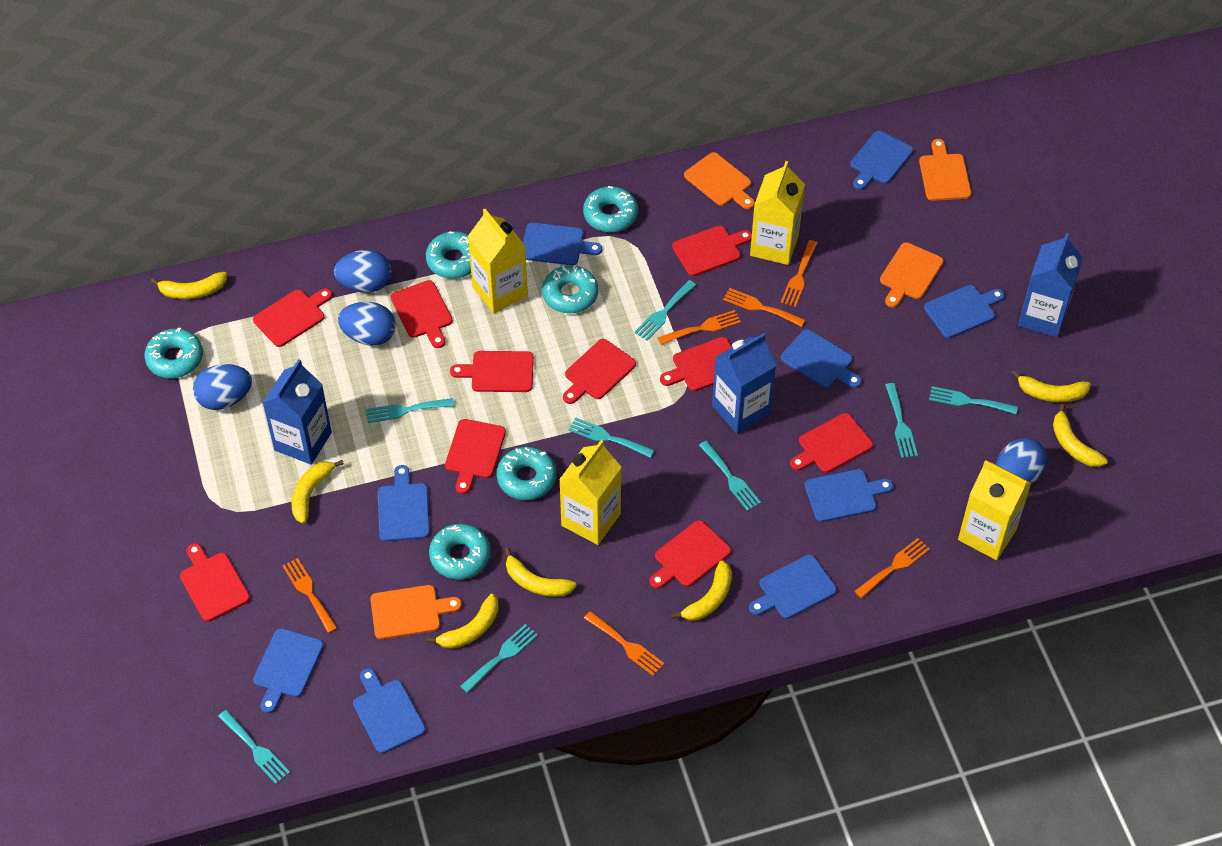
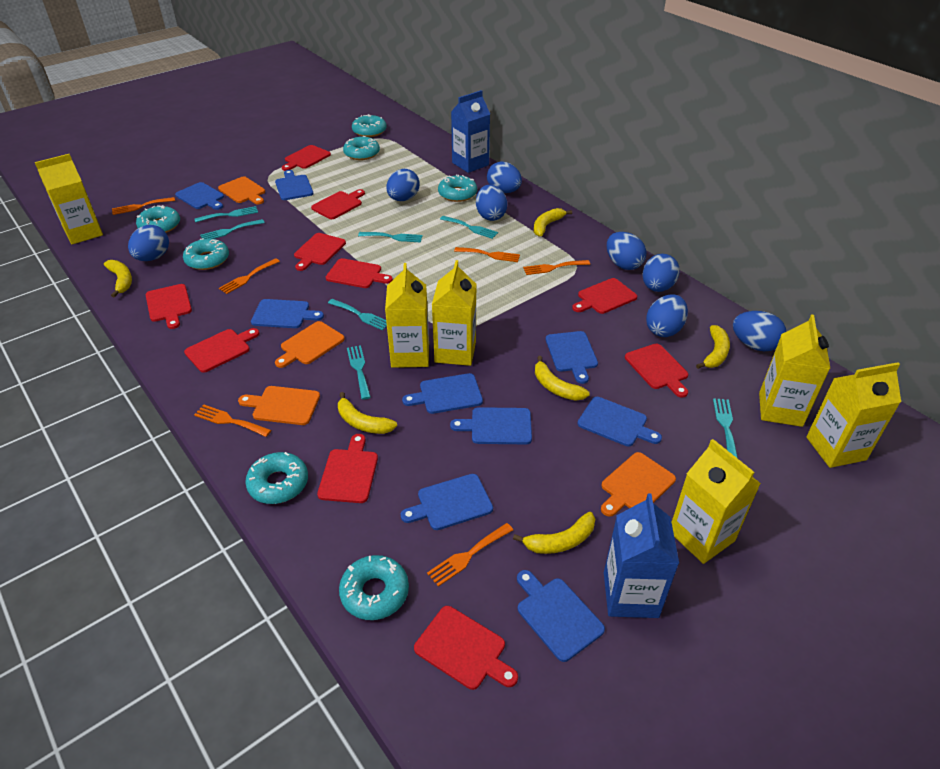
blue carton: [263,359,332,465] [712,333,776,434] [1018,233,1083,338] = 3 -> [451,90,490,173] [604,493,679,618] = 2
blue egg: [193,364,252,410] [334,250,392,293] [338,302,396,346] [996,438,1047,484] = 4 -> [128,225,169,261] [387,169,419,201] [476,185,507,221] [487,162,522,193] [607,232,646,270] [642,254,680,292] [646,294,688,337] [733,311,786,351] = 8
turquoise donut: [145,327,203,378] [426,231,471,279] [429,524,491,579] [497,447,556,500] [542,265,598,313] [583,186,638,232] = 6 -> [136,205,180,233] [183,239,229,270] [245,452,308,504] [339,555,409,620] [343,136,380,160] [352,114,387,137] [438,174,477,202] = 7
turquoise fork: [218,710,290,784] [366,398,454,423] [460,624,538,693] [569,417,654,458] [634,280,696,341] [699,441,761,511] [885,383,918,458] [929,386,1018,414] = 8 -> [194,206,258,223] [200,219,265,239] [328,299,387,330] [347,345,371,400] [358,232,423,243] [440,216,498,239] [713,398,738,458] = 7
yellow banana: [151,272,227,299] [292,460,344,523] [426,594,499,649] [504,548,576,597] [671,560,732,621] [1012,370,1091,402] [1053,404,1108,467] = 7 -> [104,260,132,298] [338,392,397,434] [513,512,595,554] [534,208,572,236] [535,356,590,401] [696,325,730,369] = 6
yellow carton: [468,209,528,313] [559,440,622,545] [750,161,805,265] [958,460,1031,560] = 4 -> [35,154,103,244] [385,263,429,368] [432,260,476,366] [672,439,761,564] [759,314,830,427] [806,362,901,468] = 6

